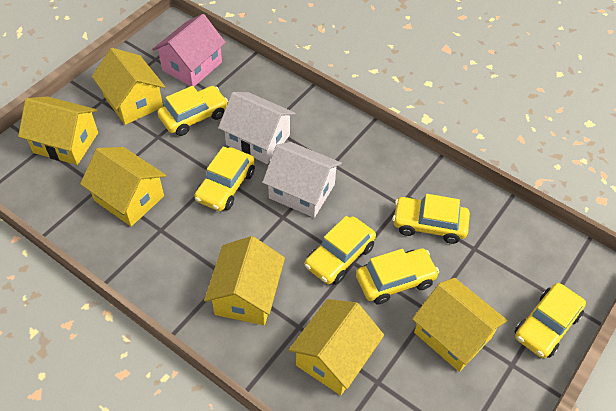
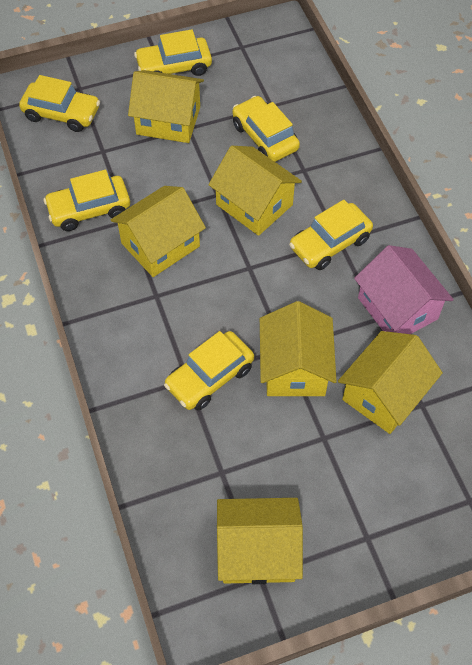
white house: [218,92,295,164] [262,142,342,218] = 2 -> none = 0

